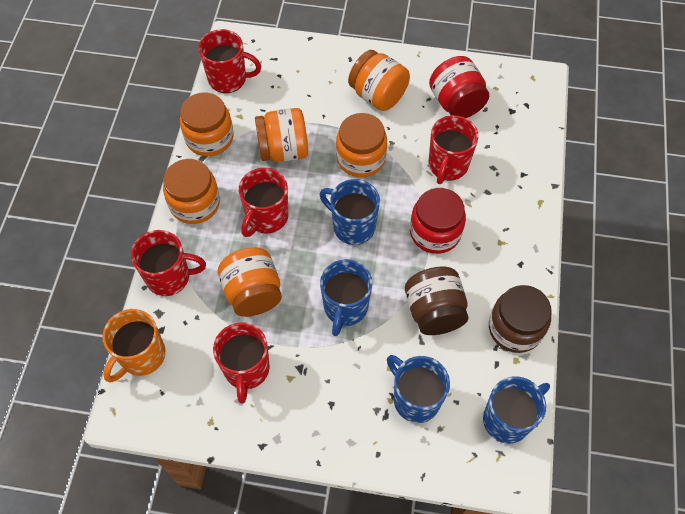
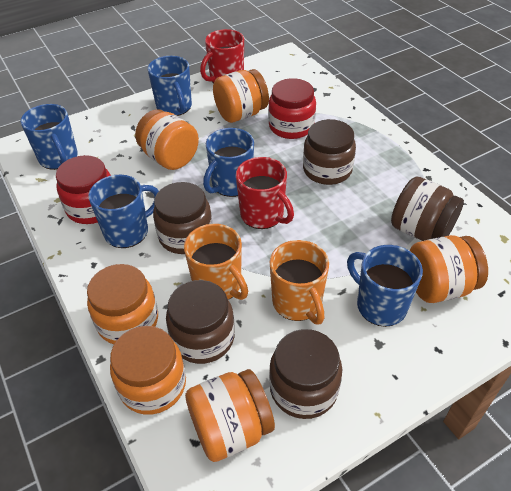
blue mug: [320,179,380,245] [320,259,372,336] [387,355,450,423] [483,376,550,444] = 4 -> [21,104,78,170] [88,175,159,248] [148,56,192,116] [203,128,254,197] [347,245,423,327] = 5
brown jar: [405,267,469,335] [489,285,552,353] = 2 -> [153,182,212,254] [166,280,235,364] [269,329,342,419] [303,119,356,185] [391,177,464,241] = 5
orange mug: [103,309,166,383] = 1 -> [184,224,248,300] [270,240,329,324] = 2
red mug: [131,230,206,296] [198,29,261,93] [213,322,270,404] [239,168,288,237] [429,115,479,184] = 5 -> [200,29,244,83] [236,157,294,229] = 2

